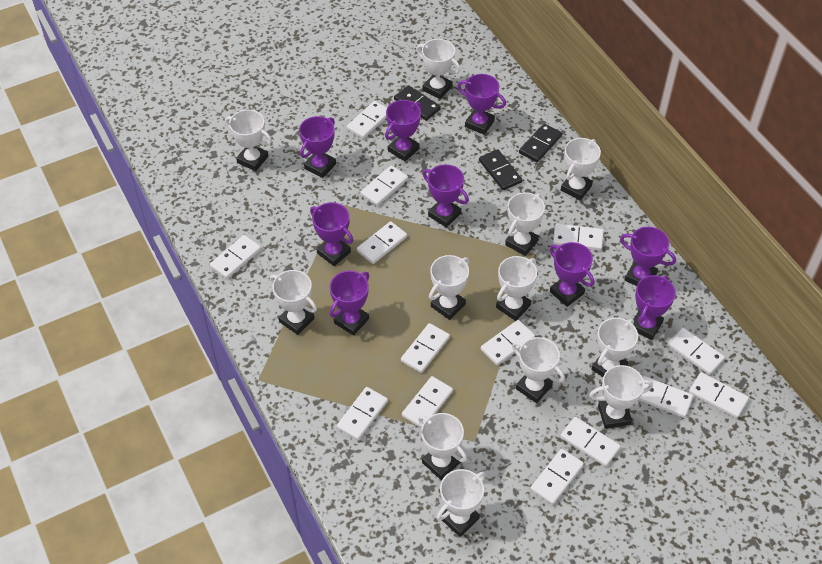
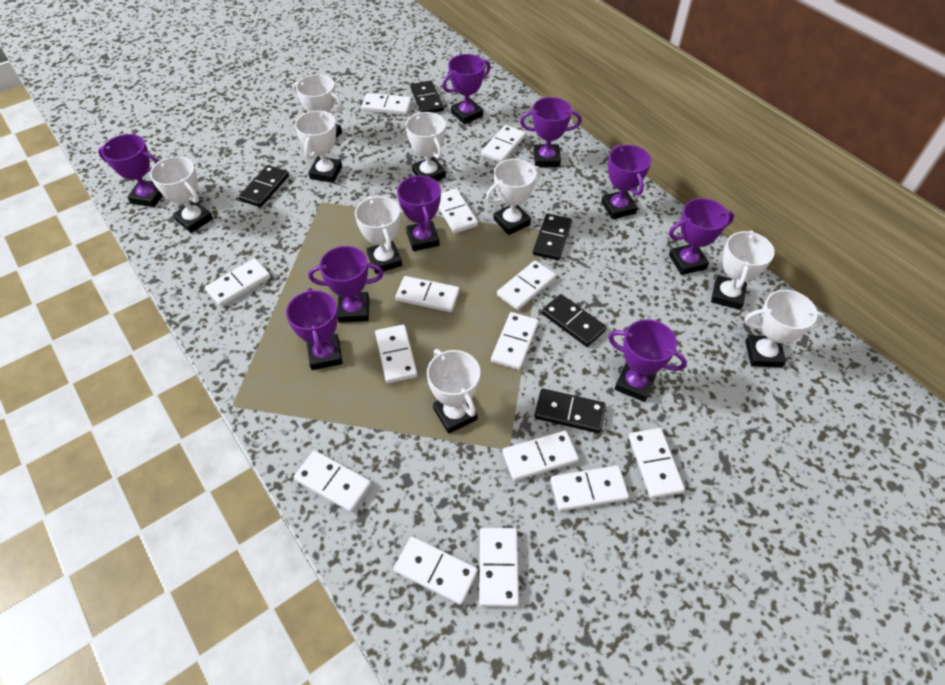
black domino: [394,85,441,121] [479,149,522,190] [519,123,562,162] = 3 -> [238,165,289,207] [410,80,444,113] [533,213,572,260] [534,389,606,433] [542,294,607,347] = 5
white trophy: [225,110,272,171] [270,270,317,335] [416,39,461,99] [418,413,467,480] [429,255,469,320] [436,469,486,537] [496,256,537,321] [505,192,545,256] [512,337,565,403] [561,138,601,200] [589,365,653,429] [591,318,638,377] = 12 -> [150,156,213,233] [293,74,343,138] [295,111,342,183] [355,196,402,274] [406,112,446,181] [427,349,480,434] [486,159,542,235] [711,230,775,310] [745,290,826,368] = 9

